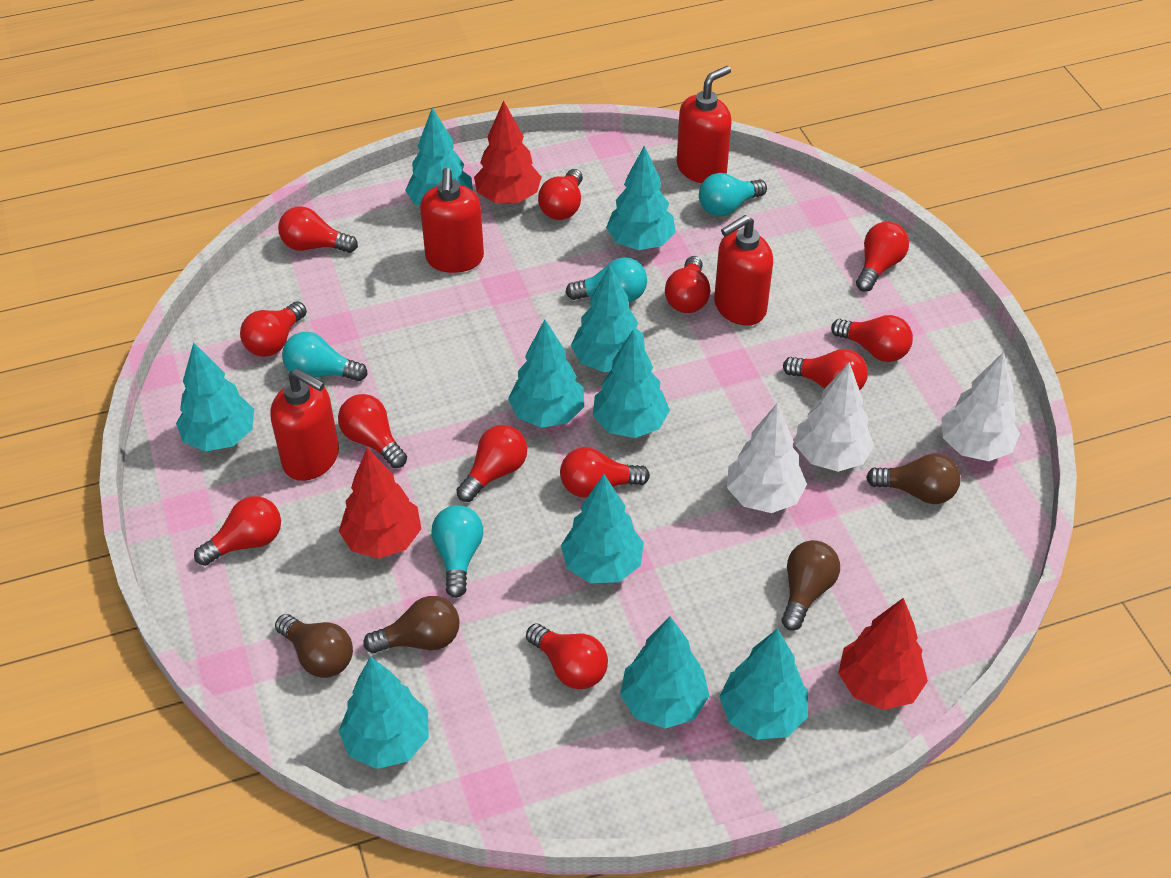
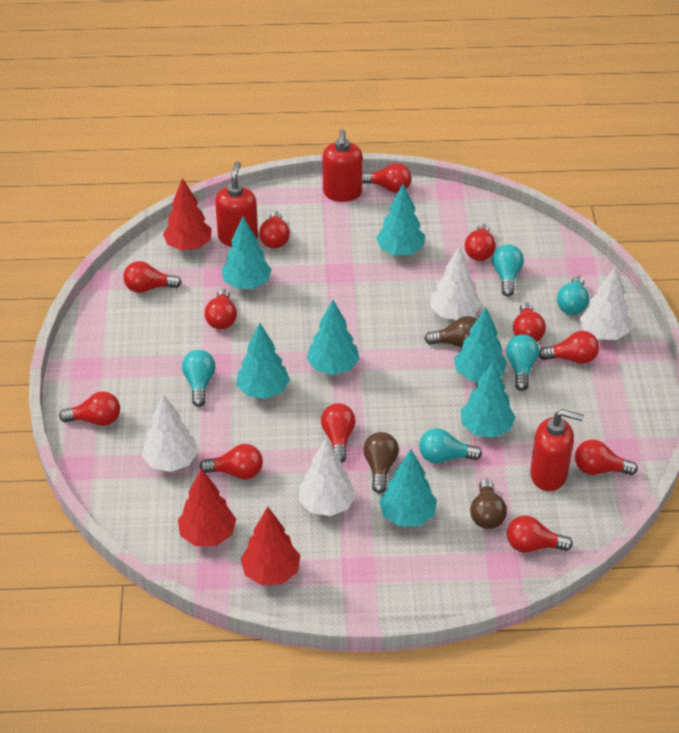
brown light bulb: [275,614,353,678] [363,596,460,653] [782,540,840,631] [866,454,961,504] = 4 -> [363,432,399,493] [424,316,477,348] [470,479,507,529] = 3
red soap dispenser: [270,368,339,481] [420,168,484,273] [677,66,732,183] [714,215,773,326] = 4 -> [215,161,258,247] [322,129,363,202] [530,409,584,491] = 3
turquoise light bulb: [282,332,368,381] [431,505,483,598] [565,257,647,302] [699,173,767,216] = 4 -> [182,350,215,407] [419,428,482,464] [492,244,524,297] [506,334,539,391] [557,276,589,315] = 5
turquoise tree: [176,342,254,451] [339,656,429,769] [405,107,473,206] [508,319,584,428] [561,474,644,583] [571,265,645,372] [593,329,670,438] [606,146,676,250] [620,616,709,729] [719,628,808,740] = 10 -> [222,217,272,289] [236,323,290,399] [307,300,360,375] [376,184,425,255] [379,449,437,527] [454,307,507,381] [461,361,515,438] = 7
white tree: [727,403,807,513] [795,362,874,472] [941,352,1020,461] = 3 -> [142,395,198,472] [299,438,356,516] [430,246,481,320] [579,266,631,340] = 4

